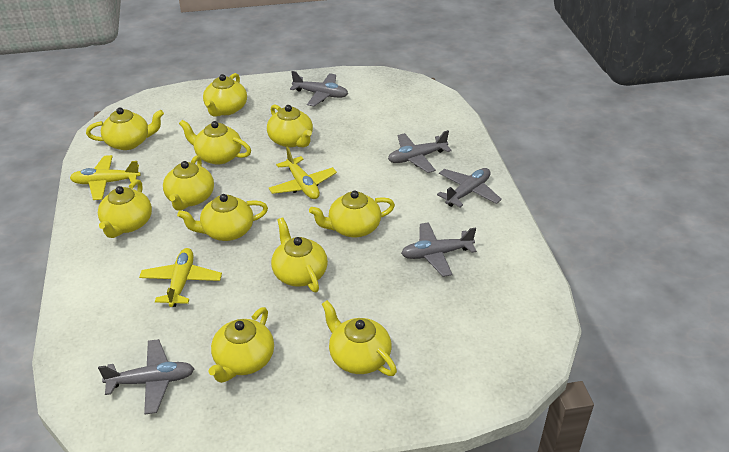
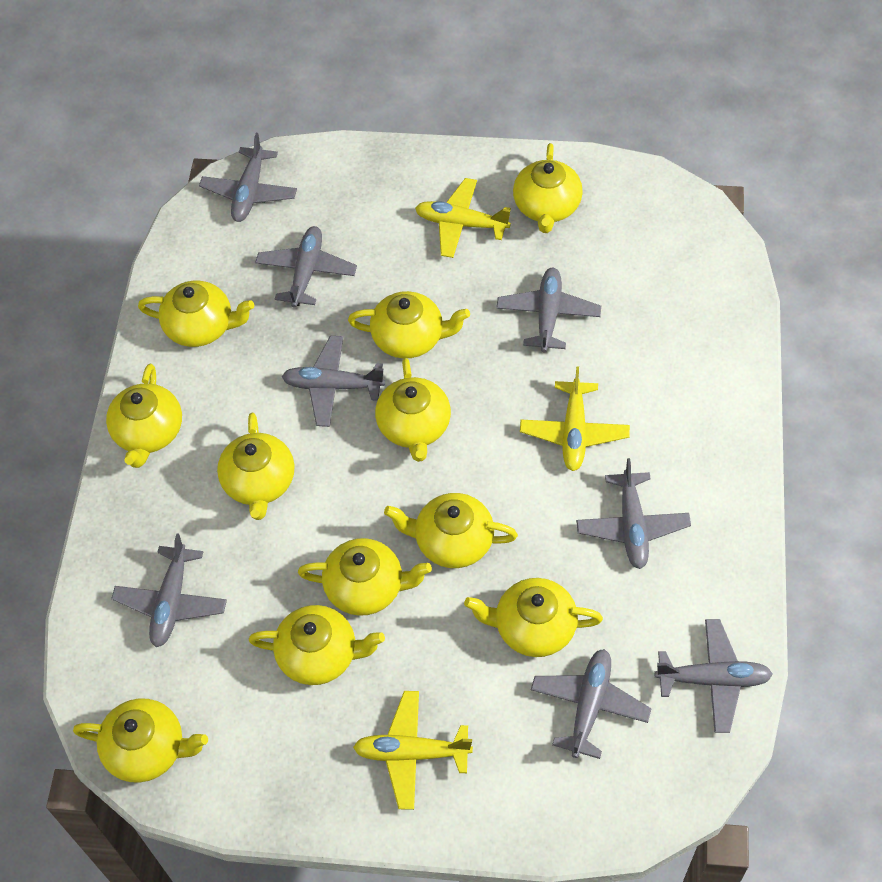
grey plane: [98,339,194,414] [290,71,348,106] [388,130,452,173] [401,222,477,277] [437,168,502,207] = 5 -> [111,533,227,647] [199,133,297,222] [255,226,357,308] [282,336,385,427] [496,268,601,352] [531,649,652,759] [576,458,691,569] [654,619,773,733] = 8

